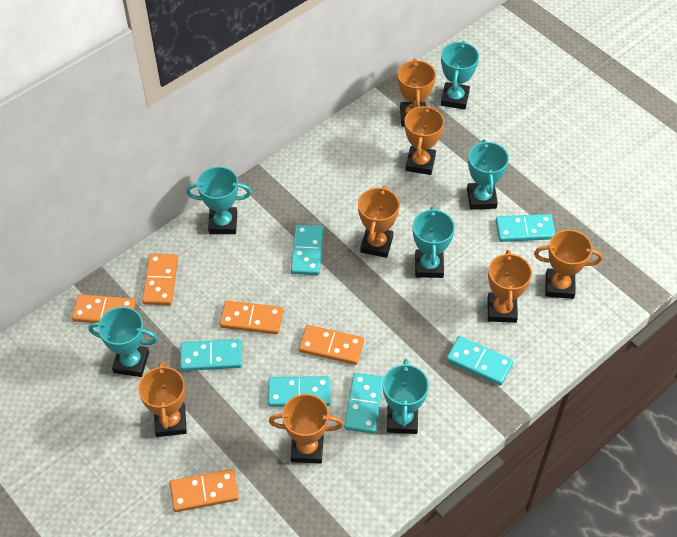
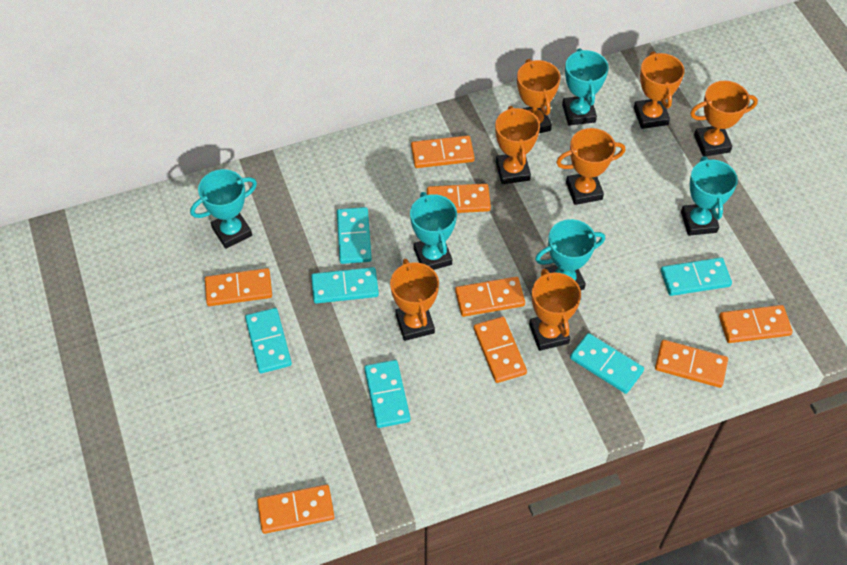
orange domino: [72,294,136,323] [142,254,178,305] [170,469,239,512] [220,301,283,334] [299,325,364,365] = 5 -> [205,268,272,306] [257,485,335,534] [411,135,475,168] [427,183,491,213] [455,277,525,317] [474,317,527,383] [655,340,728,388] [719,305,793,343] = 8
turquoise trophy: [88,307,158,377] [186,167,252,234] [383,359,429,434] [412,206,455,278] [441,41,479,110] [467,140,509,210] = 6 -> [190,169,257,249] [410,192,457,270] [535,219,605,290] [562,48,609,126] [681,156,738,236] = 5

